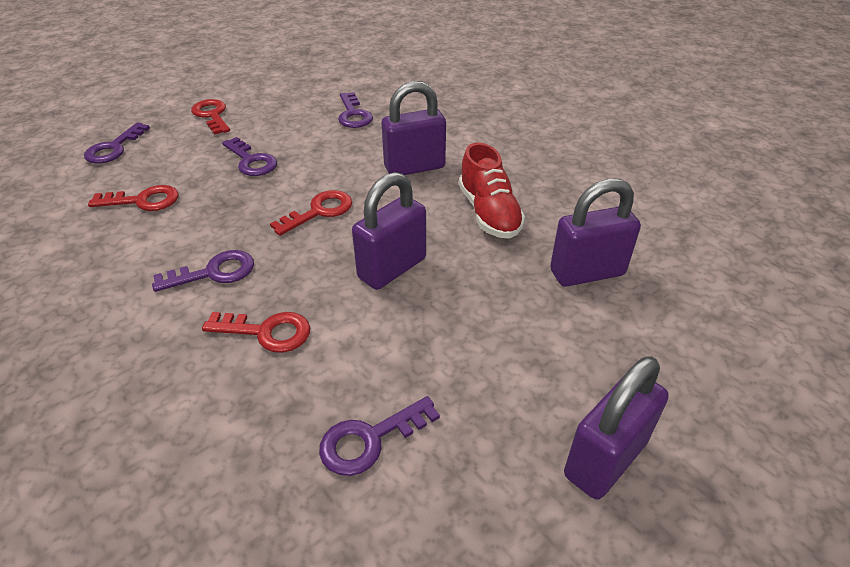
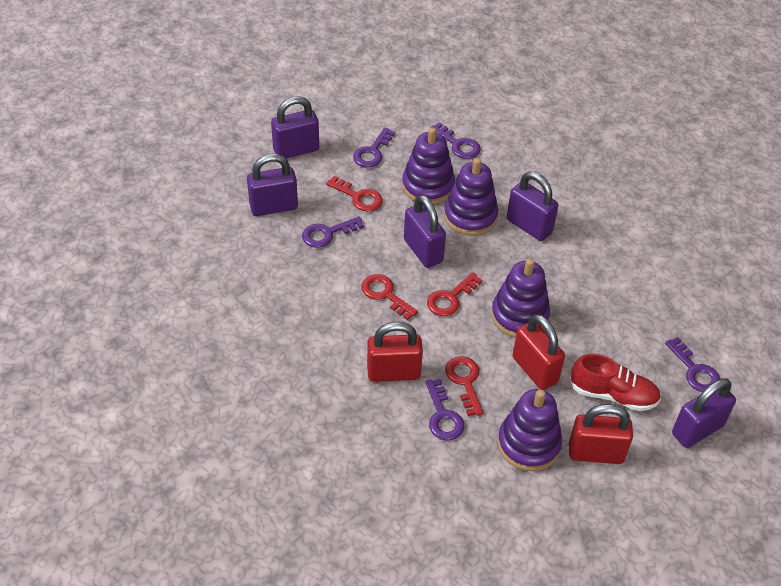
purple padlock: [352,172,426,290] [382,81,446,175] [550,179,641,287] [564,356,669,500] = 4 -> [247,154,298,216] [271,96,319,158] [404,195,446,268] [507,172,558,241] [672,378,736,448] = 5
purple stacking toy: none = 0 -> [402,127,455,205] [444,158,498,236] [491,258,550,338] [498,389,562,471] = 4
red padlock: none = 0 -> [367,322,423,382] [513,314,565,390] [569,404,633,464] = 3

